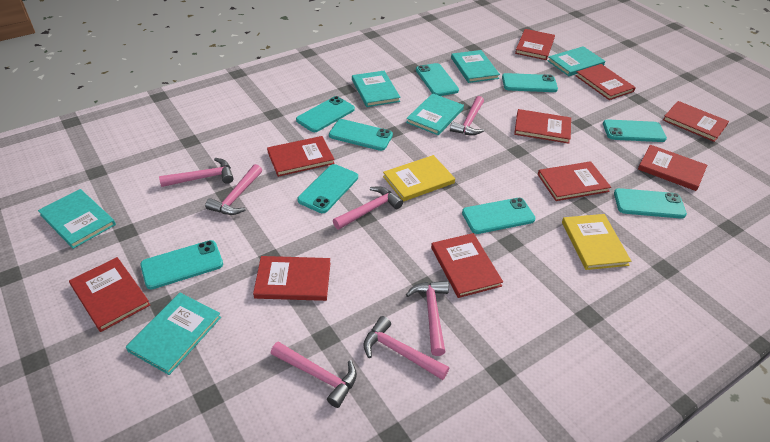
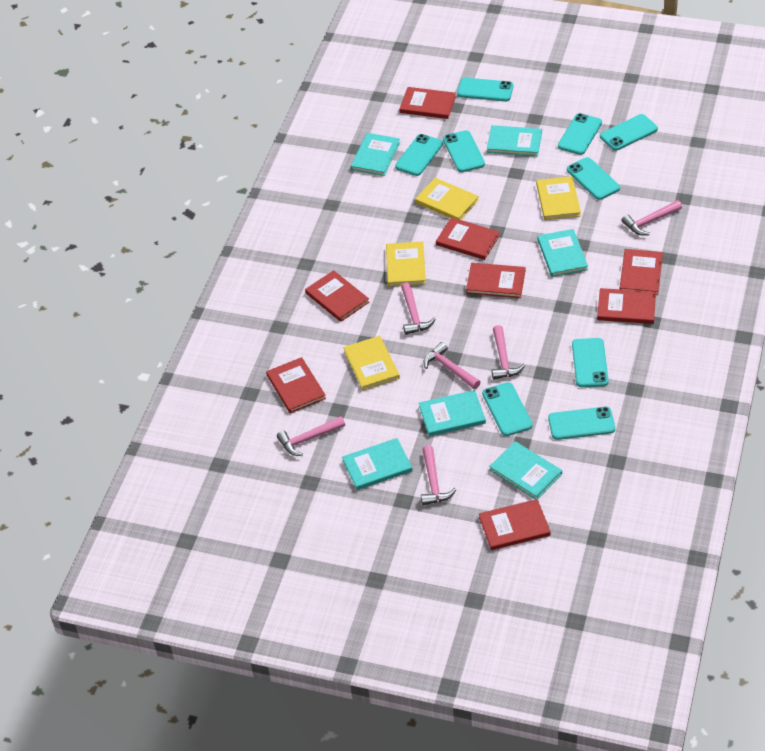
pink hammer: [159,158,234,187] [205,164,262,215] [271,342,357,408] [333,186,403,229] [363,316,449,380] [406,281,449,356] [450,96,484,135] = 7 -> [277,416,345,456] [401,282,436,335] [421,445,456,505] [424,342,480,389] [492,325,526,380] [622,200,682,235] = 6
red book: [69,257,150,332] [253,256,330,301] [267,136,335,177] [431,233,503,298] [514,109,571,144] [515,29,555,60] [538,161,611,201] [575,64,636,100] [638,145,707,191] [663,101,729,142] = 10 -> [266,357,326,413] [305,270,369,322] [399,87,456,119] [436,217,500,260] [466,263,526,298] [479,499,551,550] [597,288,656,324] [620,249,663,295] = 8
yellow book: [383,155,455,202] [562,214,631,270] = 2 -> [343,336,400,390] [386,242,426,286] [415,178,479,220] [536,176,581,220] = 4

